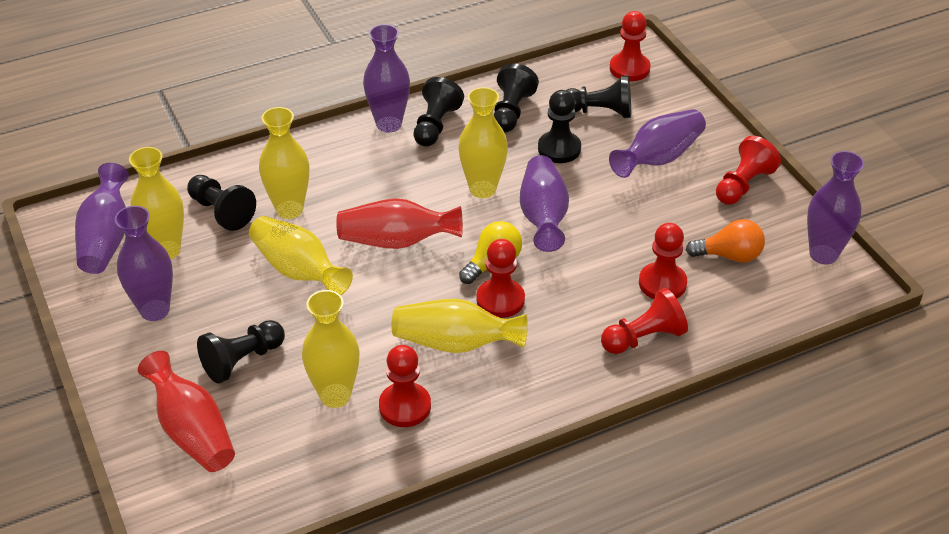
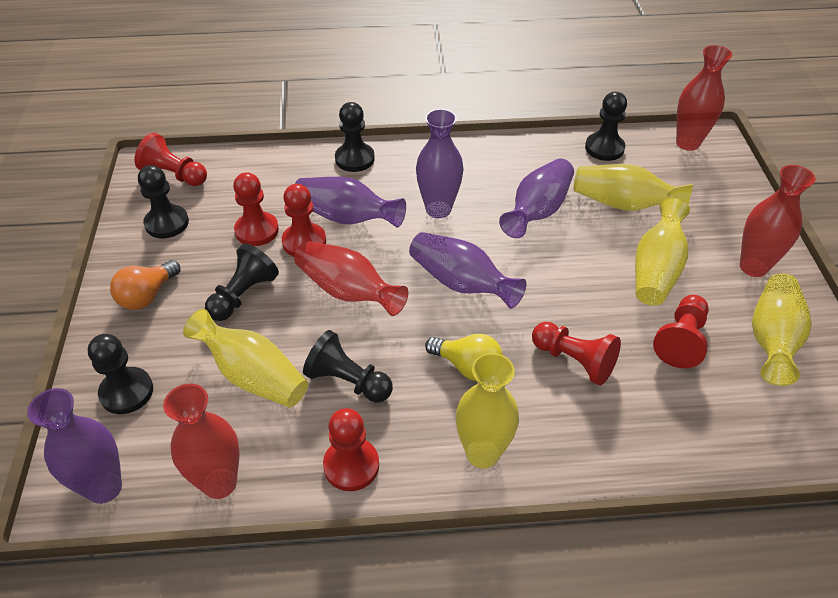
purple vase: [75,163,129,274] [115,206,173,321] [363,24,410,133] [520,155,569,252] [609,109,706,178] [807,151,864,264] = 6 -> [27,388,122,504] [295,177,406,228] [409,232,526,309] [416,109,464,218] [499,159,574,238] = 5
red vase: [138,351,235,472] [336,198,463,249] = 2 -> [163,384,240,499] [294,241,408,316] [676,45,732,151] [740,165,816,277] = 4
yellow vase: [129,147,184,259] [249,216,353,295] [259,107,309,219] [302,290,360,408] [391,299,528,353] [458,87,508,198] = 6 -> [183,309,308,408] [456,353,519,469] [574,164,693,211] [635,198,690,306] [752,273,812,386] = 5

